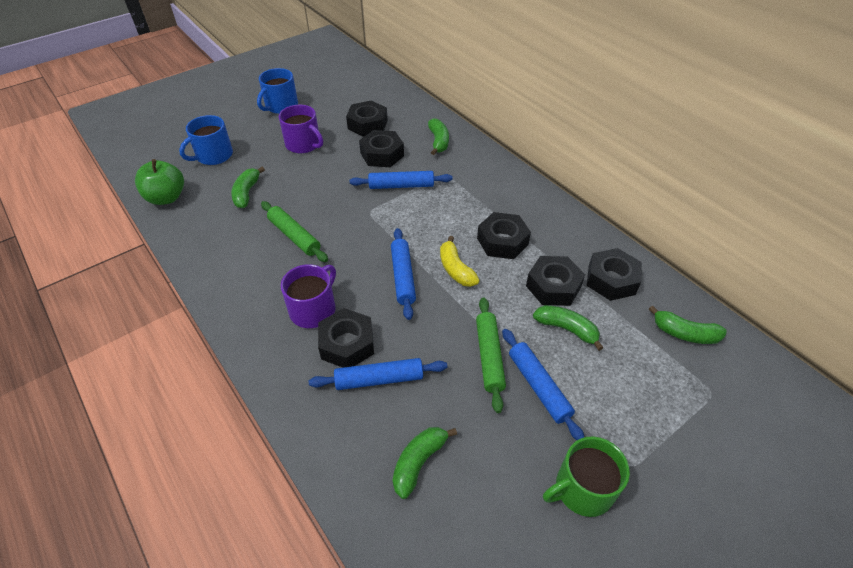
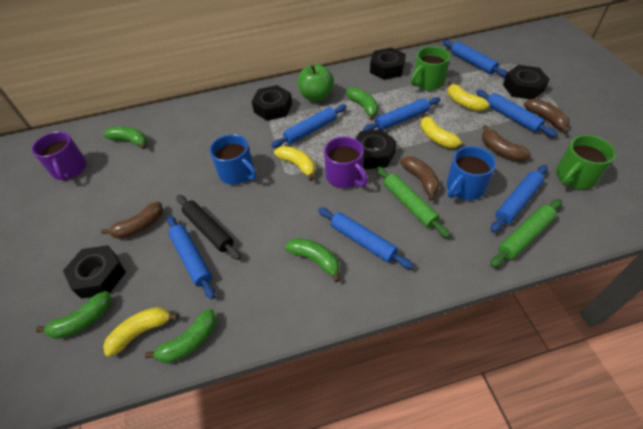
black nut: [318,308,374,368] [346,100,388,137] [359,130,404,167] [477,212,531,259] [526,256,585,306] [587,248,642,301] = 6 -> [63,245,126,299] [251,85,292,121] [356,129,397,169] [370,47,406,80] [503,65,550,99] = 5
black rolling pin: none = 0 -> [176,195,241,260] = 1
blue rolling pin: [309,358,447,390] [350,171,453,189] [391,228,416,320] [502,329,584,440] = 4 -> [167,216,215,299] [271,105,346,148] [318,207,413,269] [363,97,441,131] [443,40,508,77] [476,90,558,137] [491,165,547,233] = 7
brown banana: none = 0 -> [101,202,163,239] [400,156,440,201] [482,125,531,161] [524,99,570,134] = 4
green mug: [543,436,630,517] = 1 -> [411,46,450,90] [556,135,616,189] = 2
yellow banana: [440,236,480,287] = 1 -> [103,307,179,357] [274,146,316,181] [420,113,462,148] [447,81,490,111] = 4

